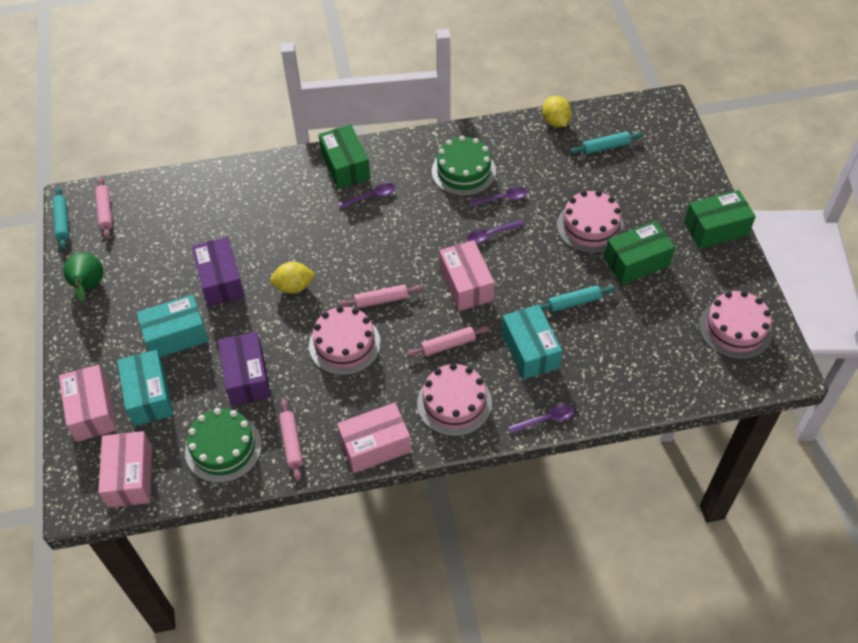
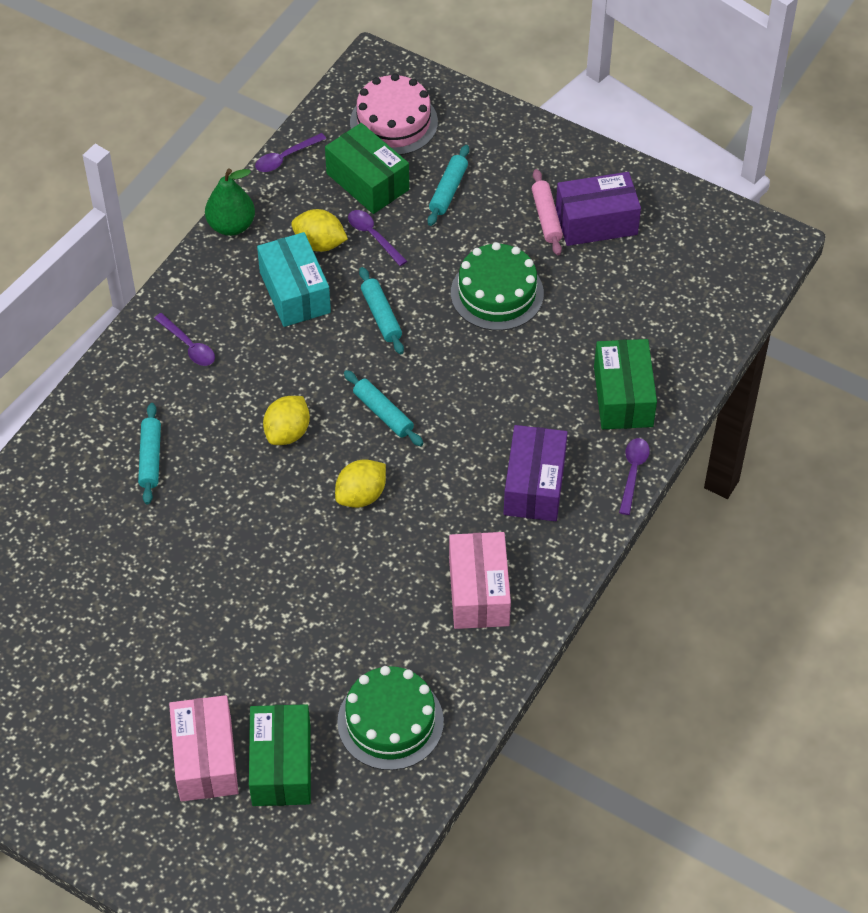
pink box: [59,365,117,442] [98,431,152,508] [337,403,411,473] [439,240,495,311] = 4 -> [169,695,238,801] [449,532,511,629] = 2
pink cake: [309,306,381,376] [417,363,492,437] [557,190,625,253] [699,291,773,360] = 4 -> [350,73,438,155] = 1
pink rolling pin: [95,177,113,239] [279,399,303,482] [339,285,423,308] [406,326,490,357] = 4 -> [532,169,563,255] = 1
turquoise box: [117,350,174,426] [137,295,209,357] [502,305,562,379] = 3 -> [257,232,331,327] = 1
turquoise rolling pin: [52,187,69,249] [540,286,615,312] [570,132,643,154] = 3 -> [138,403,161,504] [344,370,424,446] [359,267,404,354] [427,145,469,226] = 4
yellow lemon: [270,262,315,294] [542,96,572,127] = 2 -> [263,396,310,445] [291,209,348,252] [335,459,386,508] = 3

